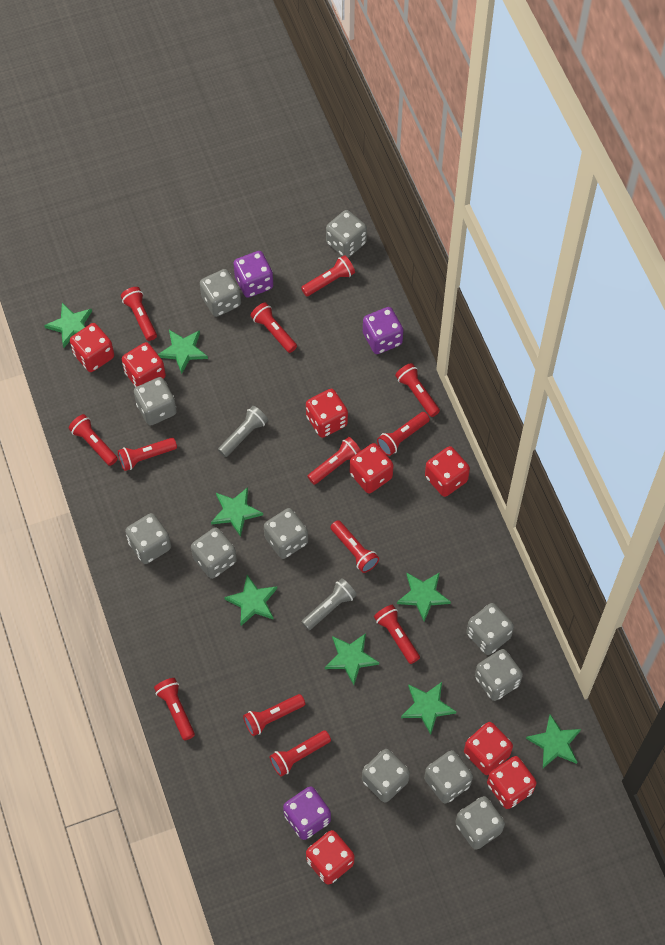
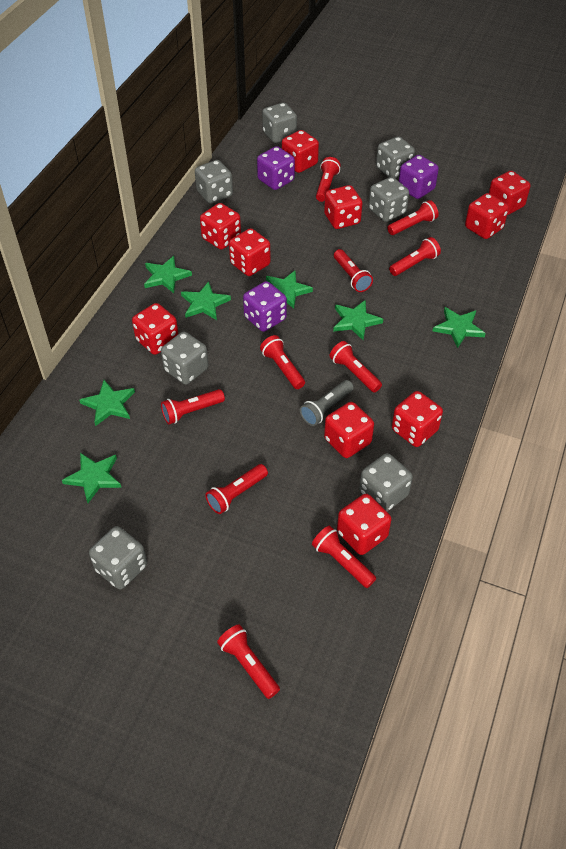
green star: [44,303,92,348] [158,330,208,374] [211,487,263,537] [224,575,277,626] [325,633,379,685] [397,572,451,622] [401,682,457,735] [526,714,581,768] = 8 -> [62,453,122,503] [79,380,135,426] [144,256,192,293] [181,281,231,320] [266,271,313,309] [333,300,383,340] [433,307,486,348] = 7
grey dice: [125,513,171,564] [134,377,177,426] [191,527,237,579] [200,269,241,317] [264,508,308,559] [326,210,367,258] [362,749,410,802] [424,750,473,803] [455,796,505,850] [466,603,514,655] [475,649,523,701] = 11 -> [89,526,147,589] [161,332,208,385] [195,160,233,204] [262,103,297,143] [359,453,413,512] [369,177,409,222] [376,136,415,178] = 7
grey flashlight: [218,406,268,457] [301,578,357,630] = 2 -> [300,380,354,426] = 1
red dice: [70,323,114,372] [122,342,166,387] [306,389,348,438] [306,830,354,885] [350,443,394,494] [425,446,470,497] [464,722,513,775] [487,756,537,809] = 8 -> [132,303,178,355] [200,203,241,250] [229,228,271,276] [282,130,319,173] [324,185,362,229] [324,402,374,458] [337,494,391,555] [392,391,443,447] [465,193,509,239] [489,171,530,215] = 10
red flashlight: [69,414,118,466] [118,438,177,471] [121,287,157,341] [154,678,195,741] [243,694,305,736] [250,302,297,353] [269,730,331,777] [301,255,355,296] [307,437,361,485] [331,520,379,573] [374,604,420,664] [377,412,430,456] [395,363,440,417] = 13 -> [161,389,225,424] [205,464,268,514] [217,624,280,699] [260,335,305,389] [312,526,376,588] [316,157,341,202] [329,341,382,392] [334,249,373,292] [387,200,439,235] [389,237,441,276] = 10

